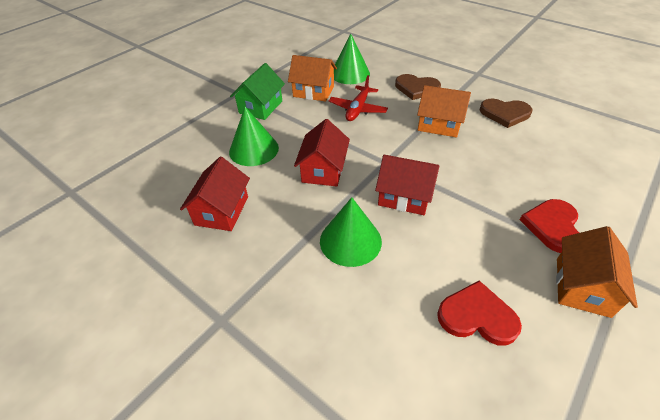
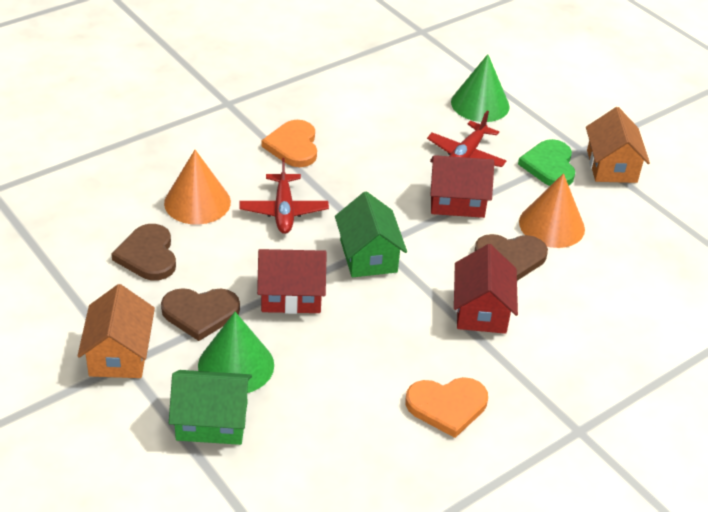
brown heart: [395,74,441,100] [480,99,532,128] = 2 -> [111,224,176,280] [161,288,240,341] [474,234,548,281] = 3
green cone: [229,107,279,166] [320,197,382,267] [334,34,370,84] = 3 -> [198,312,274,393] [451,54,510,122] = 2
green heart: none = 0 -> [518,139,575,186] = 1
green house: [230,63,285,120] = 1 -> [169,370,252,445] [335,191,407,277] = 2
orange cone: none = 0 -> [164,150,231,225] [519,173,585,248] = 2
orange heart: none = 0 -> [261,120,317,167] [405,377,488,438] = 2
orange house: [288,55,337,102] [417,85,471,137] [556,226,638,318] = 3 -> [77,284,155,378] [586,107,650,183] = 2
red heart: [437,281,522,345] [520,199,579,253] = 2 -> none = 0
red plane: [329,75,388,121] = 1 -> [239,158,329,234] [427,111,506,167] = 2

